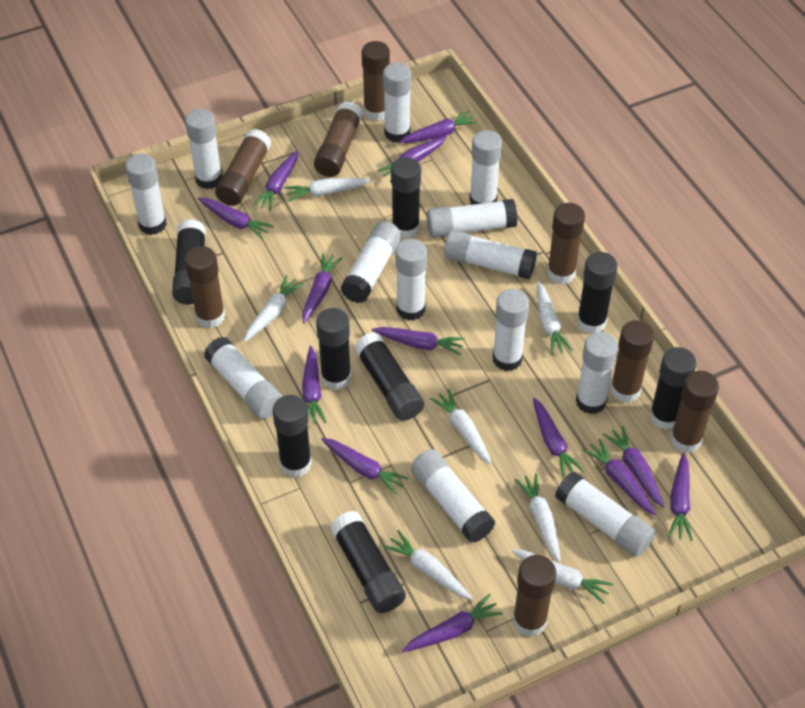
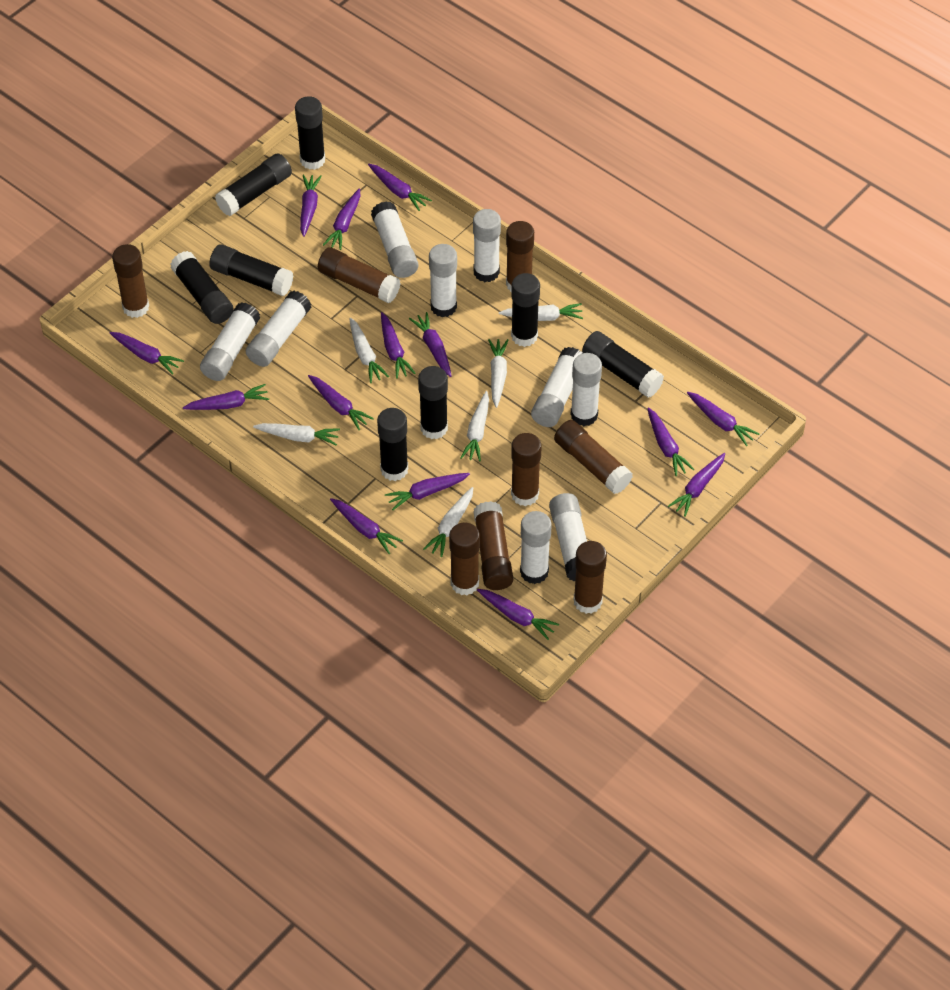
purple carrot: [197,197,274,239] [252,150,298,211] [302,253,342,323] [302,346,326,424] [321,438,409,495] [371,327,465,355] [377,136,447,182] [399,111,478,143] [402,594,503,652] [533,398,584,479] [582,439,656,515] [603,426,665,508] [668,453,693,541] = 13 -> [110,332,184,375] [183,384,269,410] [300,174,322,237] [308,375,374,430] [323,189,360,250] [330,498,403,554] [368,164,432,211] [381,312,416,379] [385,473,470,510] [409,312,451,377] [477,589,559,640] [647,407,694,476] [668,453,725,517] [687,392,759,446] = 14
white carrot: [244,275,304,342] [284,178,371,202] [383,530,472,600] [430,389,492,465] [512,550,613,604] [514,473,561,562] [537,282,573,355] = 7 -> [253,423,340,445] [349,318,389,383] [423,487,473,557] [460,391,489,462] [488,339,508,408] [499,303,583,321] = 6
white glue stick: [125,154,167,235] [185,109,222,189] [204,337,283,419] [340,221,401,303] [383,62,411,143] [395,239,427,321] [411,449,495,543] [427,199,517,238] [444,230,537,279] [469,130,502,205] [492,289,529,371] [555,471,656,557] [576,332,618,414] = 13 -> [200,302,260,381] [246,291,311,367] [371,201,418,278] [429,244,457,317] [473,209,501,282] [520,511,552,584] [531,347,583,427] [549,493,587,581] [570,353,602,426] = 9

